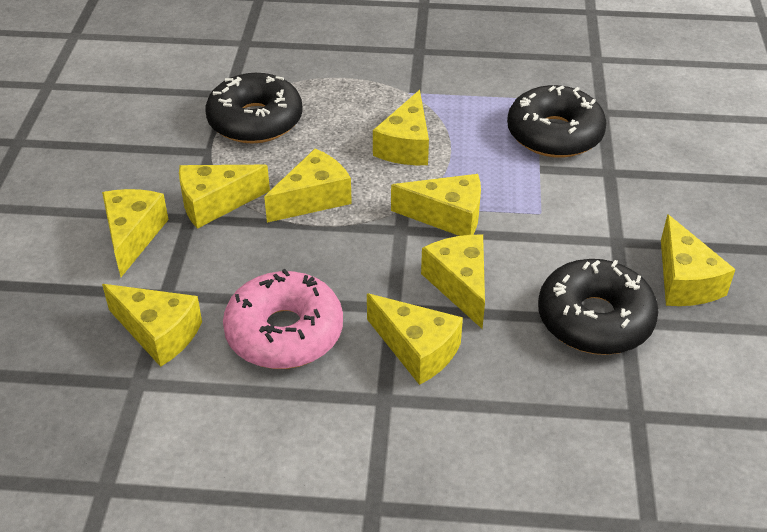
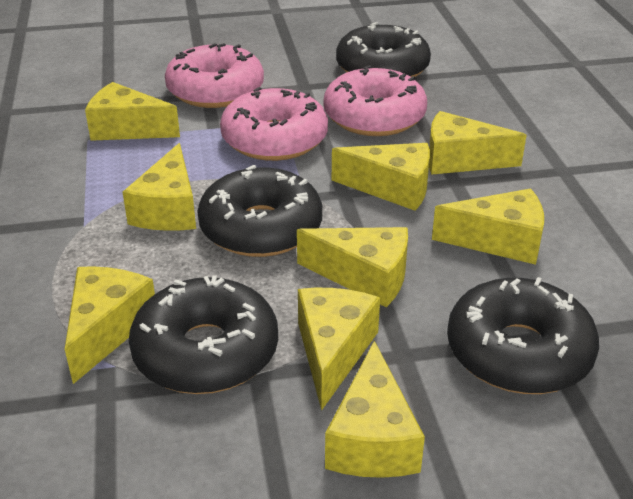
black donut: [205,73,303,143] [507,85,607,158] [538,259,659,355] = 3 -> [129,275,278,394] [197,165,322,257] [336,22,431,77] [447,277,599,394] = 4
pink donut: [223,269,343,369] = 1 -> [165,43,264,108] [220,87,328,161] [324,65,427,136] = 3

